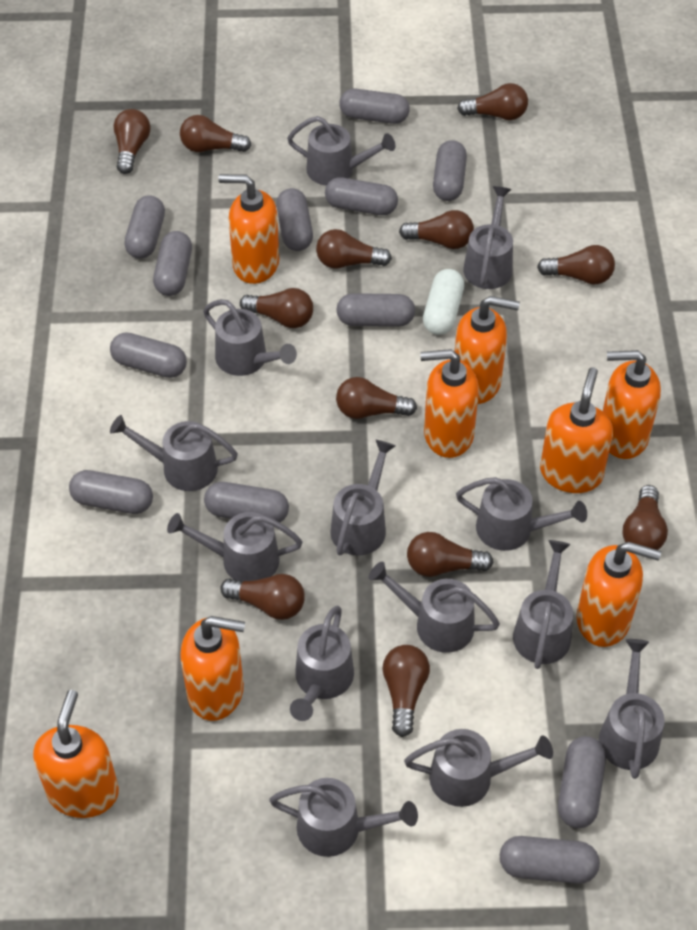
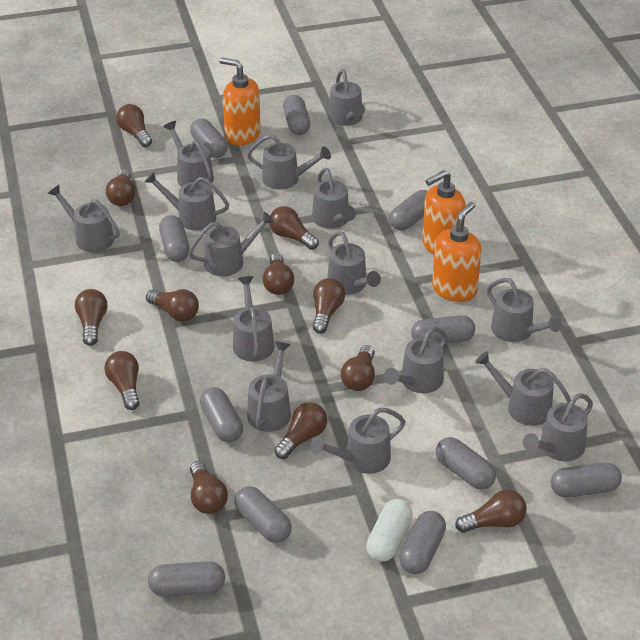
grey capsule: [69,470,153,514] [110,332,187,378] [124,196,165,259] [153,231,192,296] [204,482,289,523] [276,188,313,251] [325,177,398,215] [336,293,415,327] [339,89,410,124] [433,140,467,201] [500,836,600,884] [558,736,606,828] = 12 -> [148,561,225,597] [159,215,190,262] [190,118,228,158] [200,387,243,442] [234,486,292,543] [283,95,310,135] [389,190,427,231] [399,511,446,574] [411,315,475,344] [436,437,496,490] [551,462,622,498] = 11
grey watering can: [110,415,238,491] [167,512,303,581] [203,299,297,376] [269,778,418,857] [287,116,395,186] [290,606,354,721] [330,440,395,556] [369,562,500,653] [404,729,553,807] [456,477,587,551] [463,186,513,289] [513,540,573,669] [599,639,665,779] = 13 -> [48,185,120,252] [144,171,229,230] [163,121,214,187] [188,212,275,276] [233,276,274,362] [247,134,331,190] [247,341,291,432] [311,408,405,474] [312,167,356,229] [327,231,381,295] [328,69,365,126] [384,327,447,393] [475,351,571,426] [487,278,562,342] [523,393,593,461] = 15
orange soap dispenser: [33,690,119,818] [180,616,245,721] [218,174,279,284] [420,349,479,458] [455,296,520,404] [540,368,613,493] [577,542,661,647] [603,350,661,459] = 8 -> [219,58,261,146] [422,170,466,255] [432,202,482,302] = 3

